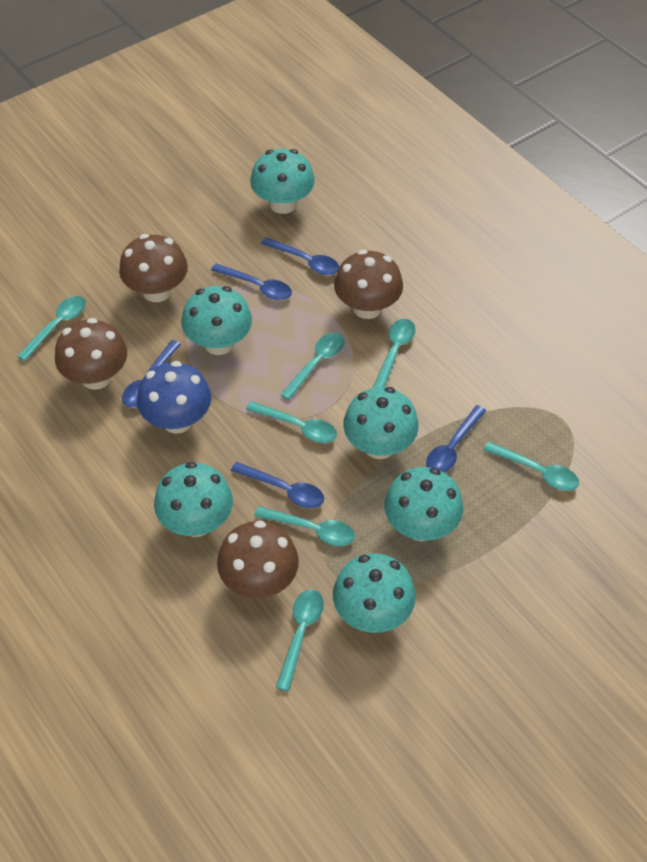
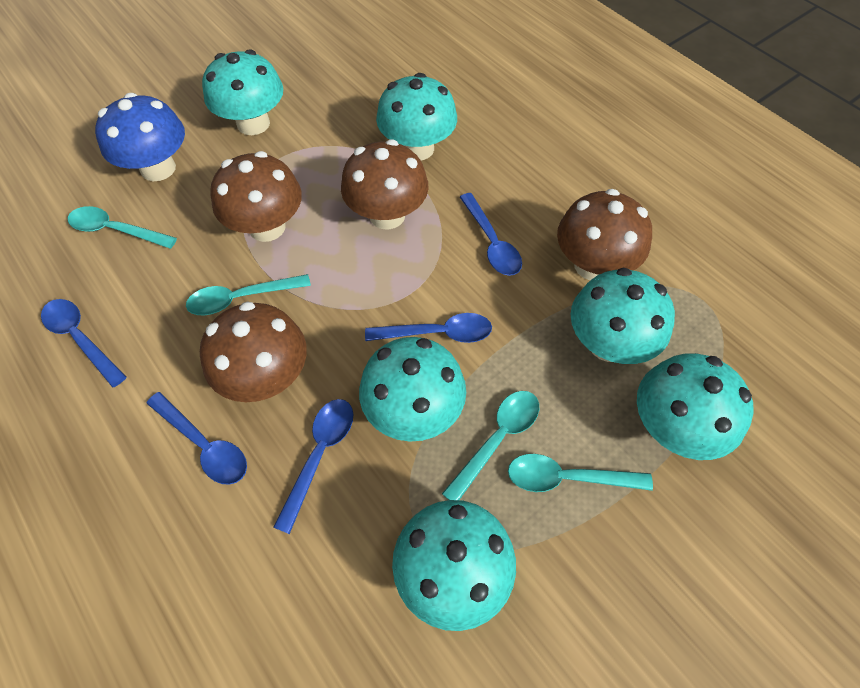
turquoise spoon: [17,296,86,361] [246,401,337,443] [254,506,355,546] [276,589,324,691] [280,333,344,400] [373,319,415,388] [483,441,579,491] = 7 -> [68,206,177,249] [186,274,311,315] [442,391,539,500] [508,454,653,492] = 4

